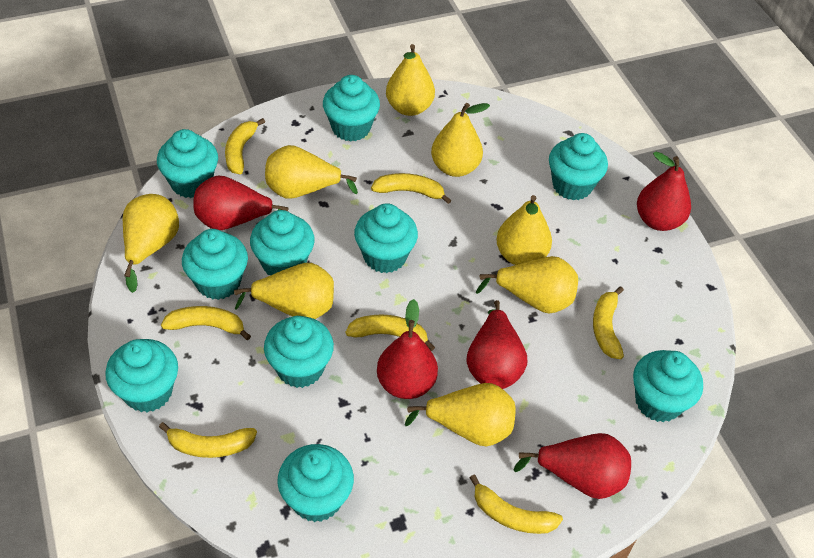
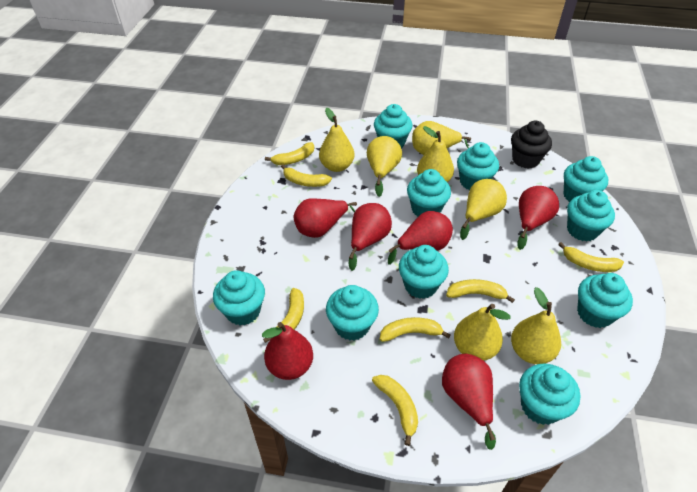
black cupcake: none = 0 -> [511,121,552,169] = 1
red pear: [193,175,289,230] [377,299,438,399] [467,300,527,389] [514,433,631,499] [637,152,691,231] = 5 -> [262,322,313,380] [293,198,357,238] [348,203,392,271] [388,211,453,264] [442,354,496,450] [517,186,559,250] = 6
yellow pear: [123,194,179,293] [234,263,334,319] [265,145,358,199] [386,44,435,116] [405,383,516,447] [431,103,490,177] [476,256,578,314] [496,195,552,265] = 8 -> [319,108,354,172] [367,136,402,197] [412,121,471,155] [417,126,454,182] [454,304,511,361] [460,179,507,240] [511,287,561,364] = 7

